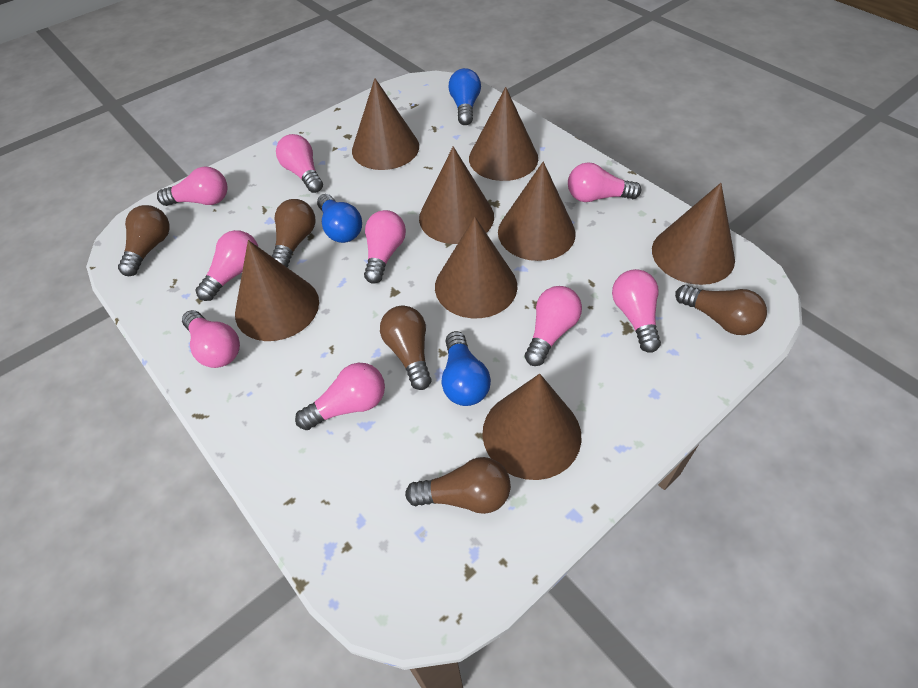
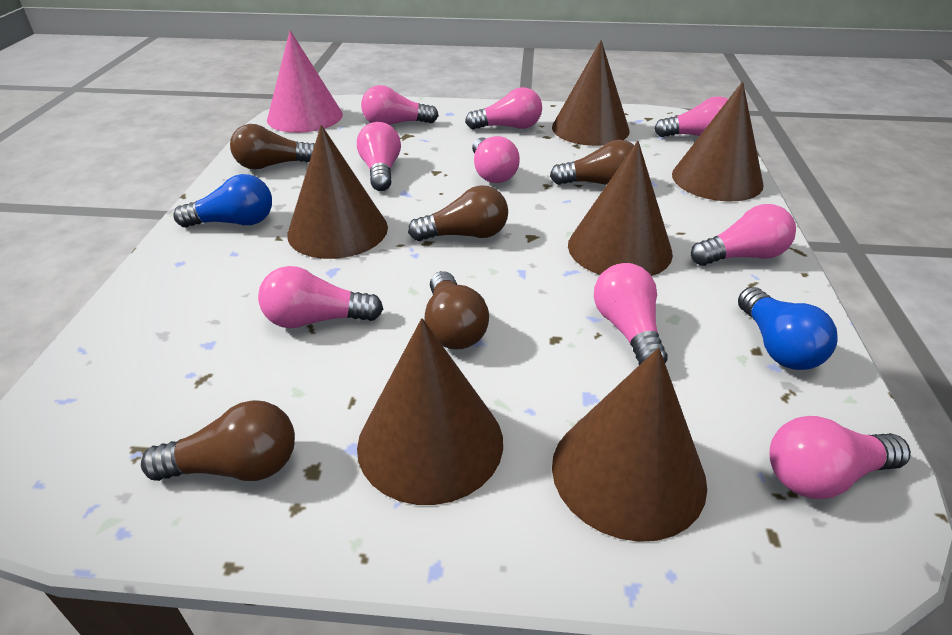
blue light bulb: [317,194,362,243] [442,331,491,406] [448,68,481,125] = 3 -> [173,174,272,227] [738,287,838,370] = 2
brown cone: [235,240,319,341] [352,78,419,170] [419,146,494,244] [435,217,517,318] [469,87,538,181] [483,374,582,480] [498,161,576,261] [652,183,735,285] = 8 -> [287,125,388,259] [357,318,503,505] [552,40,630,146] [552,348,707,542] [568,141,673,276] [672,82,764,202] = 6
pink cone: none = 0 -> [267,30,343,133] = 1

